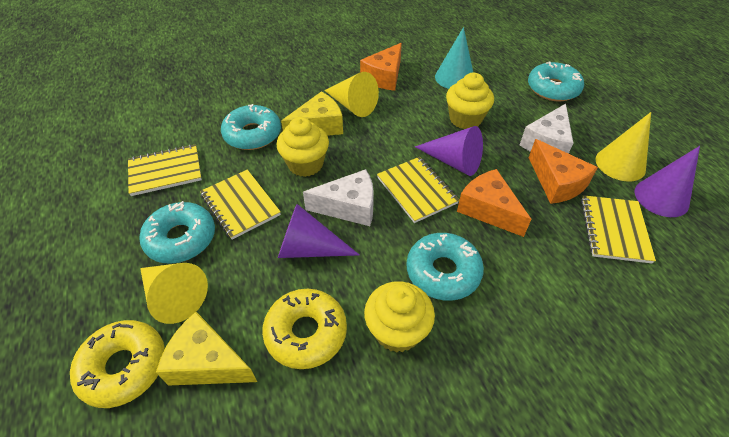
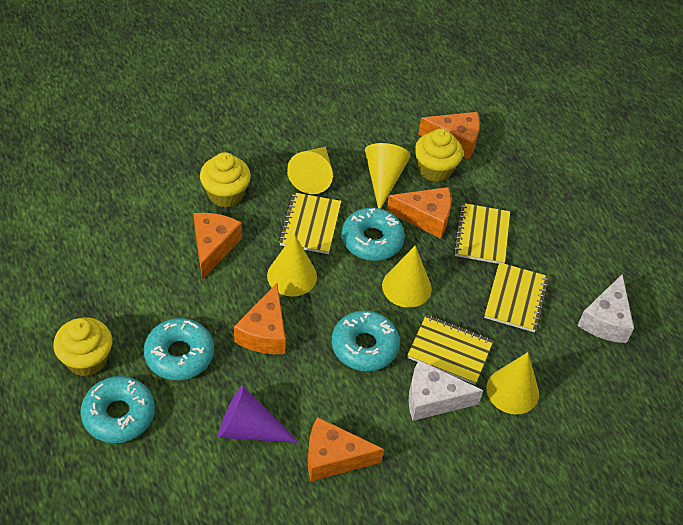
orange cheese: [360,43,402,91] [457,169,531,237] [529,139,598,204] = 3 -> [194,213,242,280] [234,283,286,354] [308,417,384,481] [386,187,451,239] [418,112,480,159] = 5
purple cone: [278,204,359,258] [415,126,483,176] [634,146,700,217] = 3 -> [218,386,299,443] = 1
turquoise cone: [435,27,473,89] = 1 -> none = 0
yellow cheese: [156,312,257,386] [281,91,343,136] = 2 -> none = 0
yellow cone: [140,263,208,324] [324,72,379,117] [595,112,651,181] = 3 -> [267,234,317,297] [287,147,333,194] [365,143,411,209] [382,245,432,308] [486,352,539,415] = 5
yellow donut: [70,320,165,408] [262,289,347,369] = 2 -> none = 0

